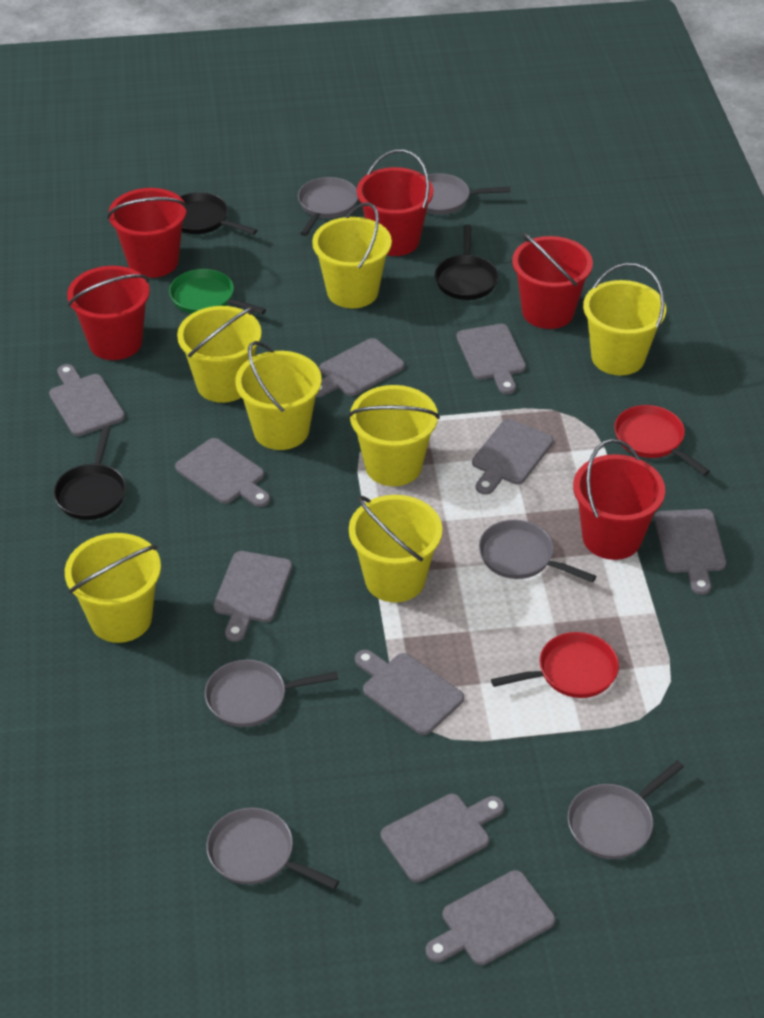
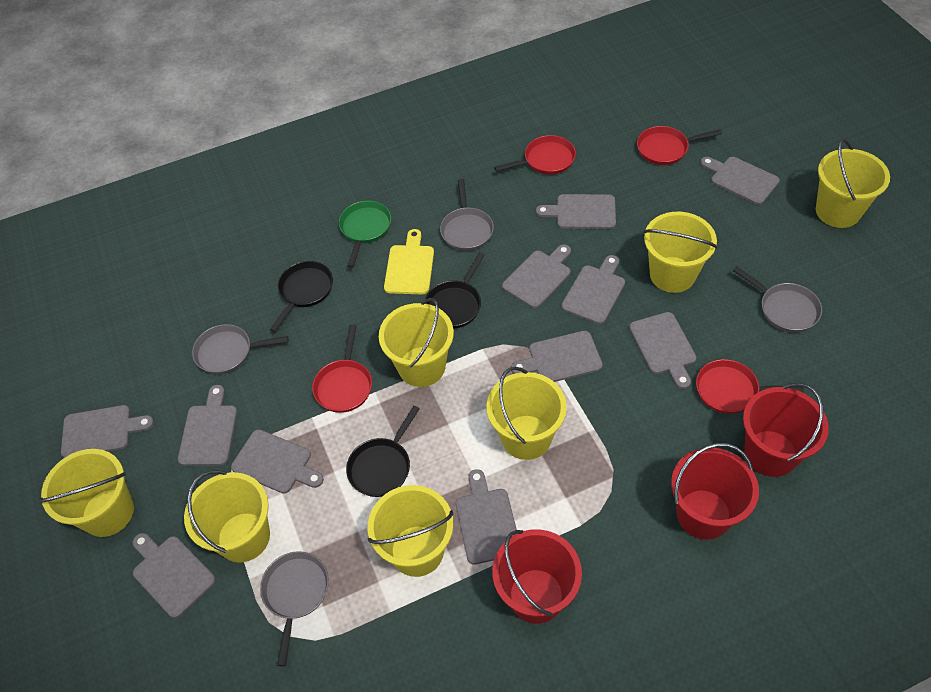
grey cutting board: [49,364,125,436] [175,438,270,507] [214,551,292,642] [316,338,405,397] [355,650,464,735] [381,794,504,882] [426,870,555,965] [456,324,526,394] [472,419,554,495] [654,509,726,595] = 10 -> [61,405,154,458] [133,533,216,618] [178,385,237,466] [231,429,324,494] [456,469,517,565] [502,244,571,308] [511,331,603,382] [536,194,616,229] [561,255,625,324] [629,312,696,389] [700,157,780,205] = 11
grey pan: [205,659,338,727] [206,808,339,889] [298,177,358,236] [424,173,511,215] [479,520,596,583] [568,760,684,859] = 6 -> [192,324,289,374] [260,551,329,666] [440,179,494,251] [733,266,822,333] = 4
red bucket: [67,266,150,360] [107,188,188,278] [357,149,433,256] [512,232,593,329] [573,439,665,560] = 5 -> [492,529,582,624] [671,443,759,540] [743,383,829,477] = 3
red pan: [491,632,619,698] [614,405,710,476] = 2 -> [312,324,372,413] [494,135,576,175] [637,126,722,165] [696,359,804,414] = 4
yellow cutting board: none = 0 -> [384,229,434,295] = 1

